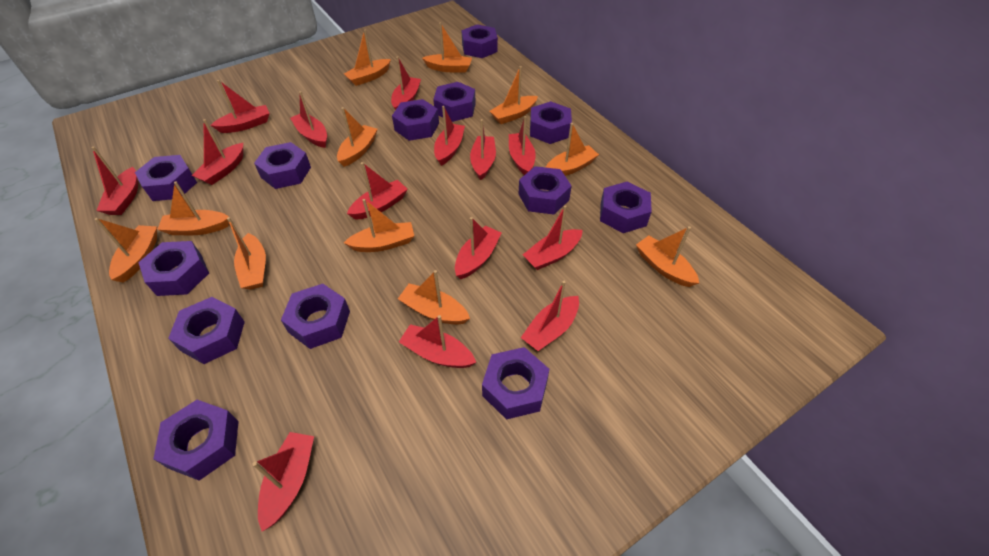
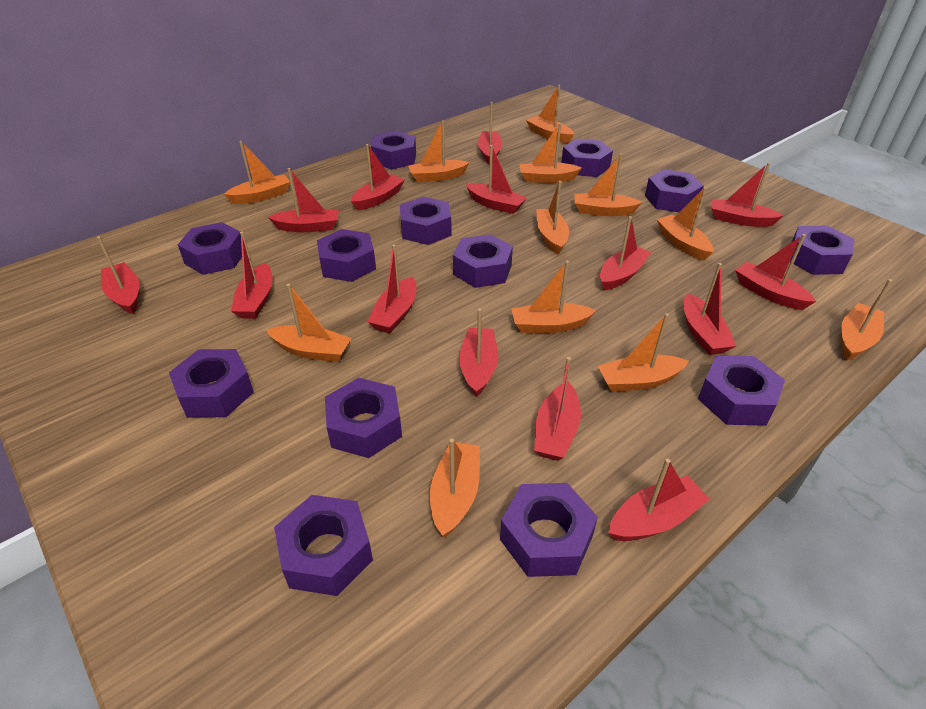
orange boat: [95,218,157,283] [157,181,229,235] [227,217,266,290] [337,107,378,167] [344,30,391,86] [344,199,414,252] [398,270,470,325] [422,22,472,73] [490,66,538,124] [546,123,599,176] [636,226,699,287] = 11 -> [224,141,290,204] [267,284,352,362] [408,121,470,182] [430,439,480,537] [511,261,596,333] [519,123,582,183] [526,85,574,143] [536,181,569,255] [574,153,642,216] [598,313,689,392] [657,187,713,260] [841,279,892,361] = 12

